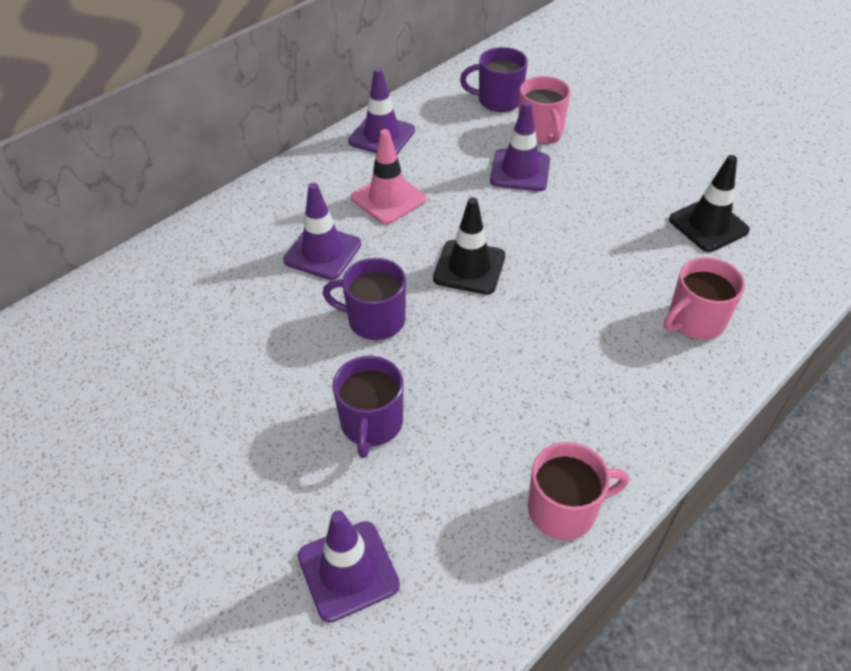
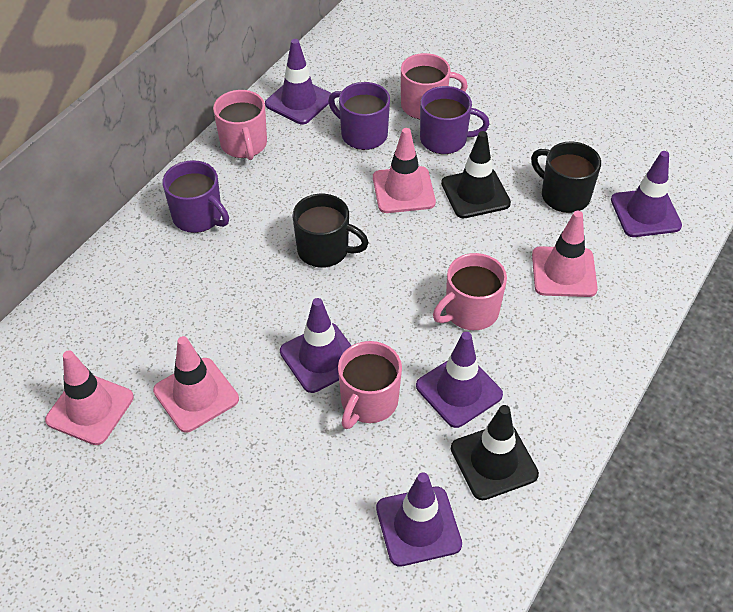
black mug: none = 0 -> [293,194,369,268] [531,142,601,213] = 2
pink mug: [518,76,571,143] [528,442,629,540] [664,257,745,340] = 3 -> [213,90,267,160] [338,341,402,429] [401,53,468,119] [433,253,507,330] = 4
pink traffic cone: [351,129,426,225] = 1 -> [45,350,134,445] [153,336,239,433] [373,128,436,213] [532,211,598,297] = 4
purple traffic cone: [283,183,361,280] [298,510,400,622] [348,68,415,155] [490,101,550,191] = 4 -> [265,39,332,124] [280,298,352,393] [376,472,462,567] [416,332,503,428] [611,151,682,237] = 5

